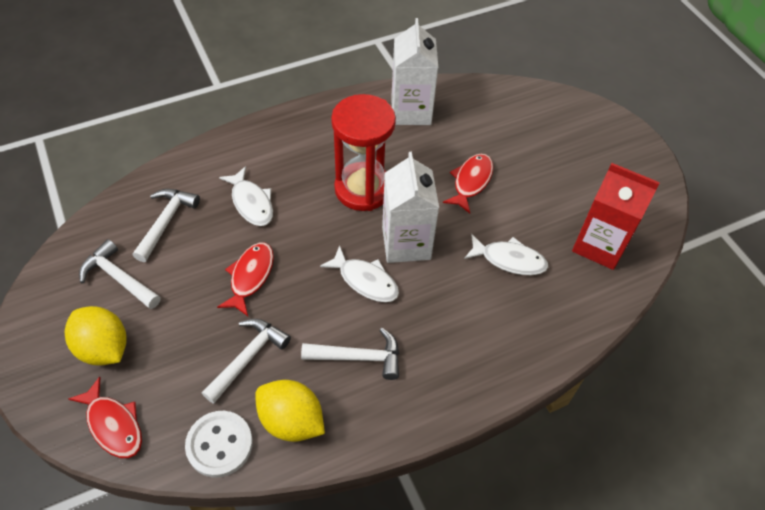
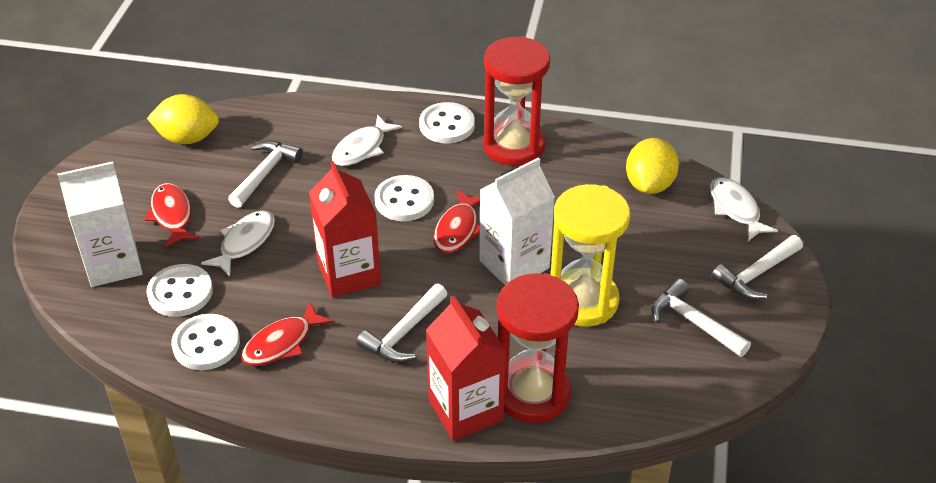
red carton: [572,163,660,270] = 1 -> [309,161,381,298] [426,295,506,441] = 2
red hourglass: [331,94,396,211] = 1 -> [483,36,550,166] [497,273,579,423] = 2
white button: [185,411,253,478] = 1 -> [146,264,213,317] [171,314,240,370] [374,175,434,221] [419,102,475,143] = 4
yellow hourglass: none = 0 -> [551,184,630,327] = 1

